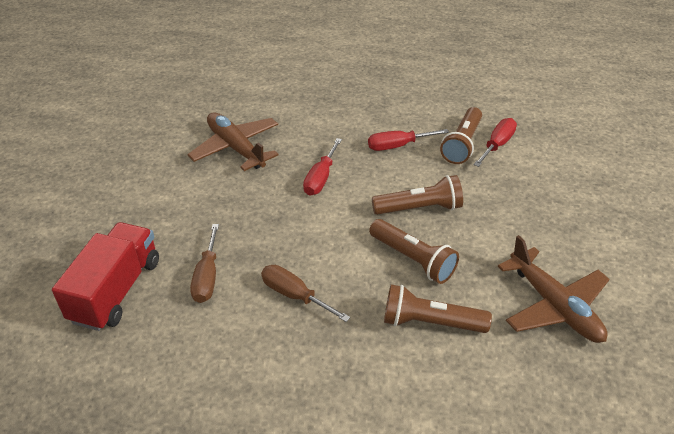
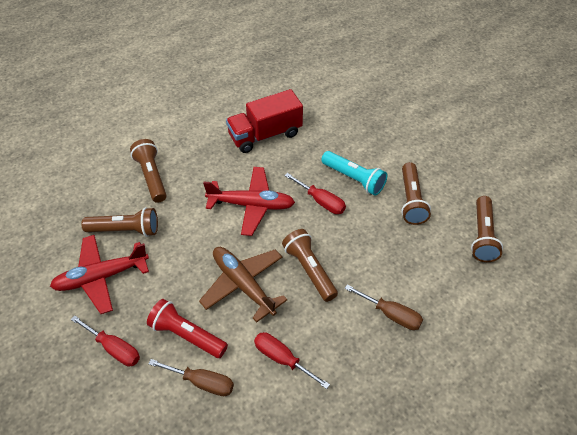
brown flashlight: [369,219,459,284] [372,175,463,215] [384,284,492,333] [440,107,482,164] = 4 -> [81,207,158,237] [130,139,167,203] [282,229,338,302] [401,162,431,225] [471,196,503,262] = 5
brown plane: [187,112,279,171] [498,235,610,343] = 2 -> [199,247,288,323] = 1
red flashlight: none = 0 -> [147,299,228,358] = 1
red plane: none = 0 -> [50,235,149,314] [203,167,295,236] = 2
turquoise flashlight: none = 0 -> [321,151,387,196] = 1

